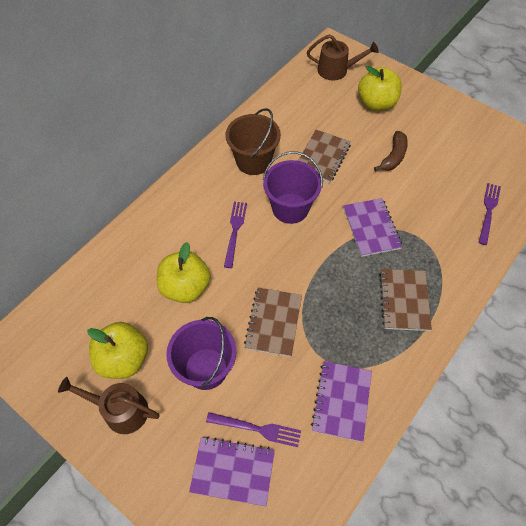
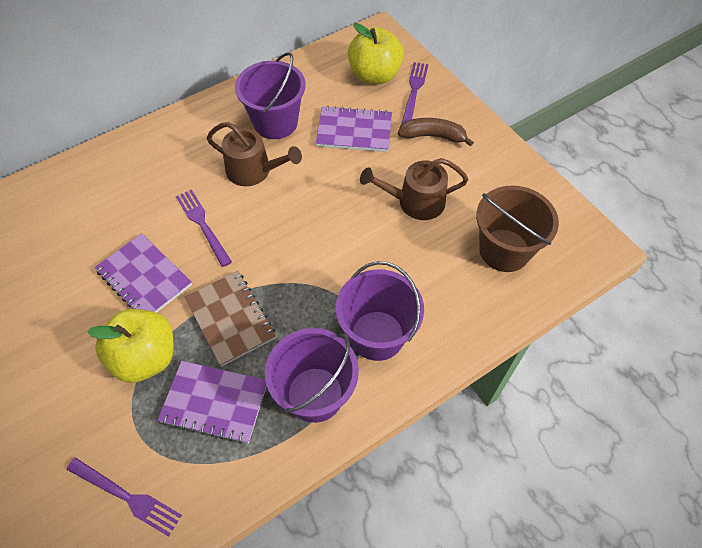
brown notebook: [244,287,302,357] [298,130,351,183] [379,269,432,331] = 3 -> [184,271,276,367] = 1
purple bucket: [166,317,237,390] [263,151,323,224] = 2 -> [235,52,306,139] [265,328,359,423] [336,261,424,361] = 3
yellow apple: [87,322,148,379] [157,242,210,303] [358,66,402,111] = 3 -> [88,309,173,383] [348,23,404,84] = 2

